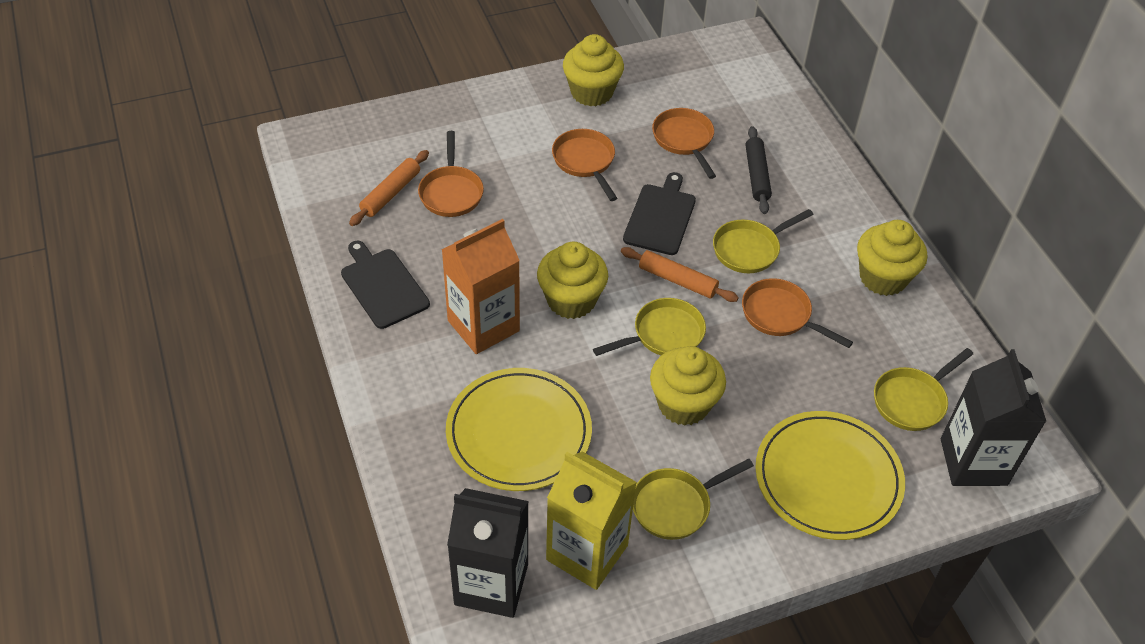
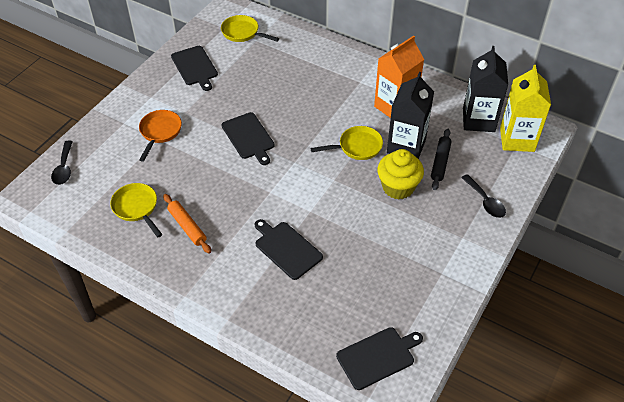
black cutting board: [341,241,430,329] [623,172,696,255] = 2 -> [171,46,218,91] [221,112,275,165] [255,219,323,280] [336,327,423,390] = 4
black spoon: none = 0 -> [51,141,73,185] [461,174,506,218] = 2
orange pan: [418,131,484,217] [552,129,617,201] [652,108,716,179] [742,278,853,348] = 4 -> [139,110,182,162] = 1
orange rolling pin: [349,150,429,226] [621,247,739,302] = 2 -> [163,194,211,254] = 1
yellow cupcake: [537,242,608,319] [563,34,624,106] [650,346,726,426] [857,220,927,296] = 4 -> [377,149,424,199] = 1
yellow pan: [593,298,706,356] [633,459,754,540] [713,209,813,273] [874,348,973,431] = 4 -> [110,183,162,238] [221,15,279,42] [311,126,383,160] = 3
yellow plate: [446,368,592,491] [756,411,905,540] = 2 -> none = 0

